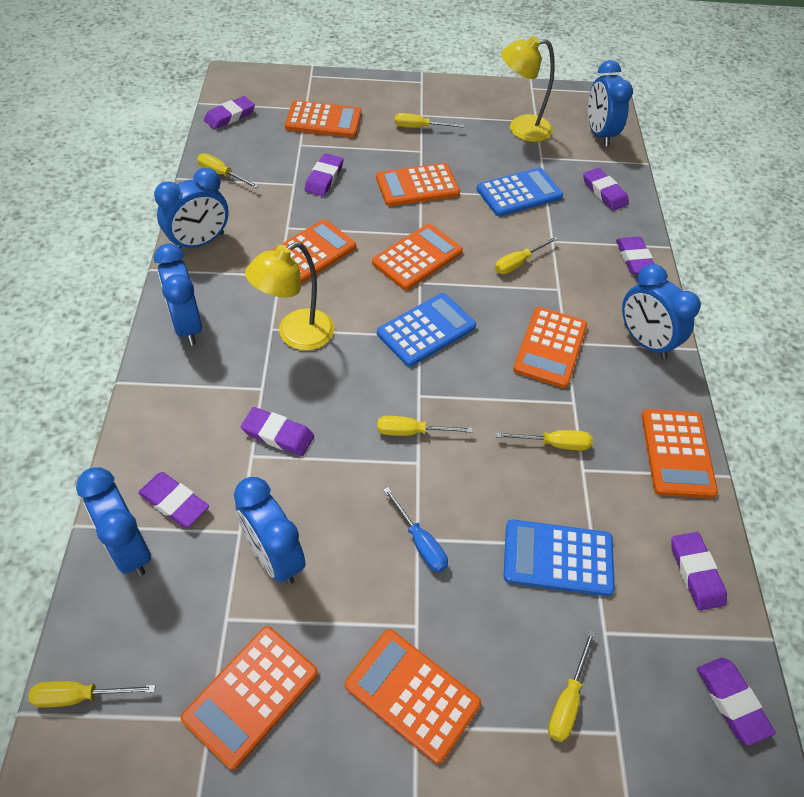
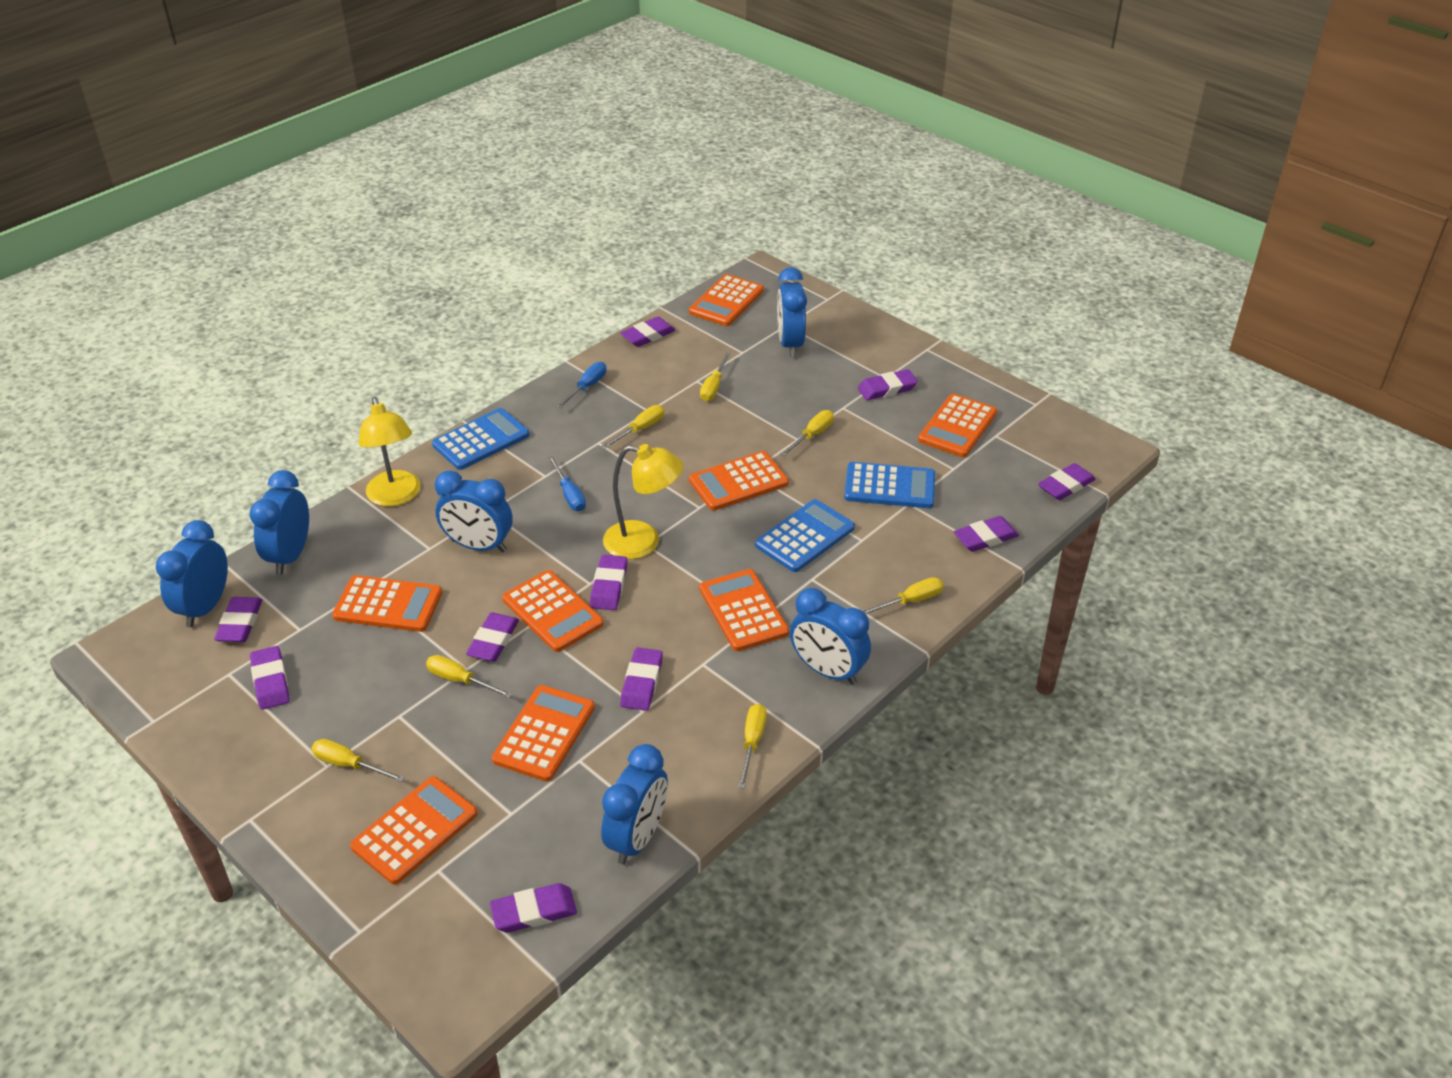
blue screwdriver: [383,487,448,573] = 1 -> [548,456,586,511] [556,362,606,408] = 2
purple eraser: [138,472,209,528] [204,96,255,129] [241,407,314,456] [304,153,343,196] [583,168,629,211] [616,237,654,274] [671,532,727,611] [697,658,776,746] = 8 -> [214,597,262,642] [250,646,290,710] [466,613,519,662] [490,883,577,933] [590,555,627,610] [620,317,676,347] [620,647,663,711] [858,369,918,400] [954,516,1019,552] [1038,463,1096,500] = 10

